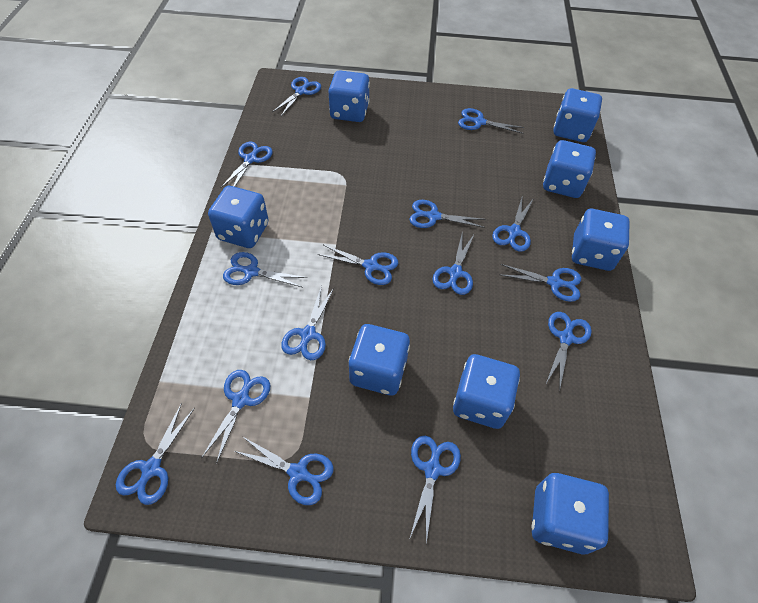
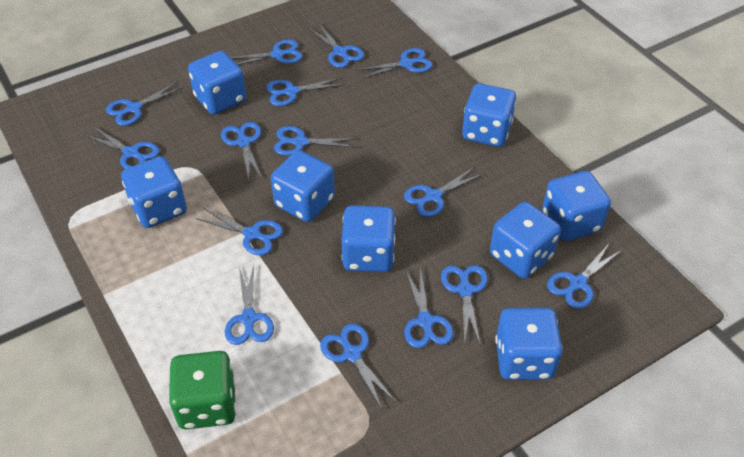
green dice: none = 0 -> [169,351,236,430] = 1

